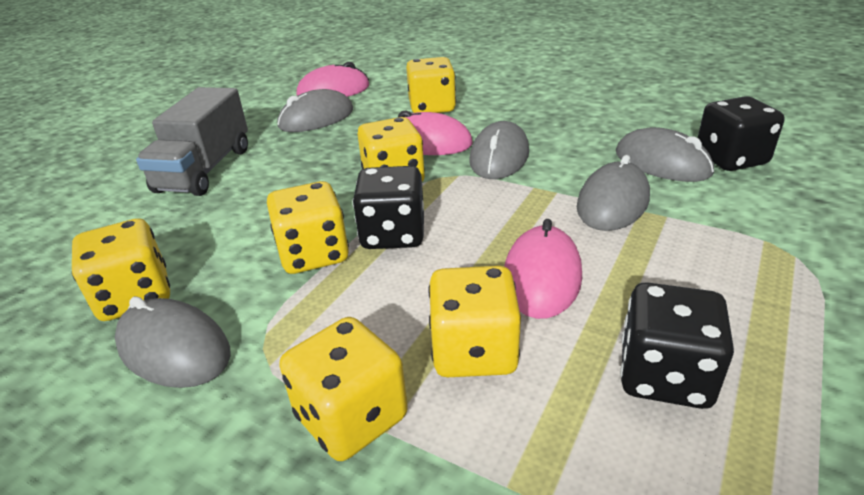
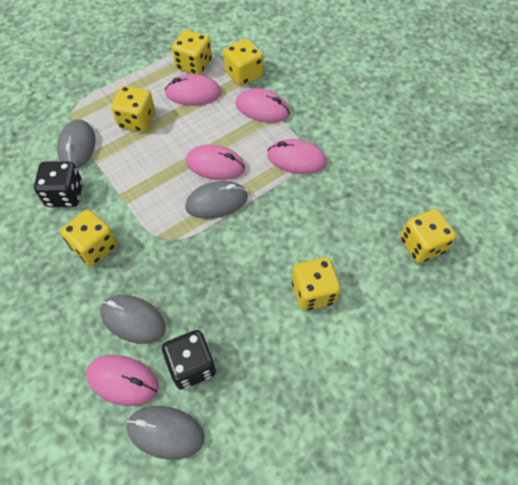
black dice: [353,166,424,249] [620,282,734,409] [698,96,785,171] = 3 -> [34,161,83,207] [162,330,216,390] = 2
grey mouse: [115,296,231,388] [277,89,353,132] [470,121,529,179] [577,155,650,231] [616,127,714,182] = 5 -> [57,119,96,169] [100,295,166,344] [127,406,205,460] [185,181,248,219] = 4
grey truck: [136,87,248,196] = 1 -> none = 0
pink mouse: [297,62,369,97] [398,110,473,155] [504,219,582,319] = 3 -> [86,355,159,406] [165,74,222,106] [186,145,245,180] [235,88,290,123] [267,139,327,174] = 5

